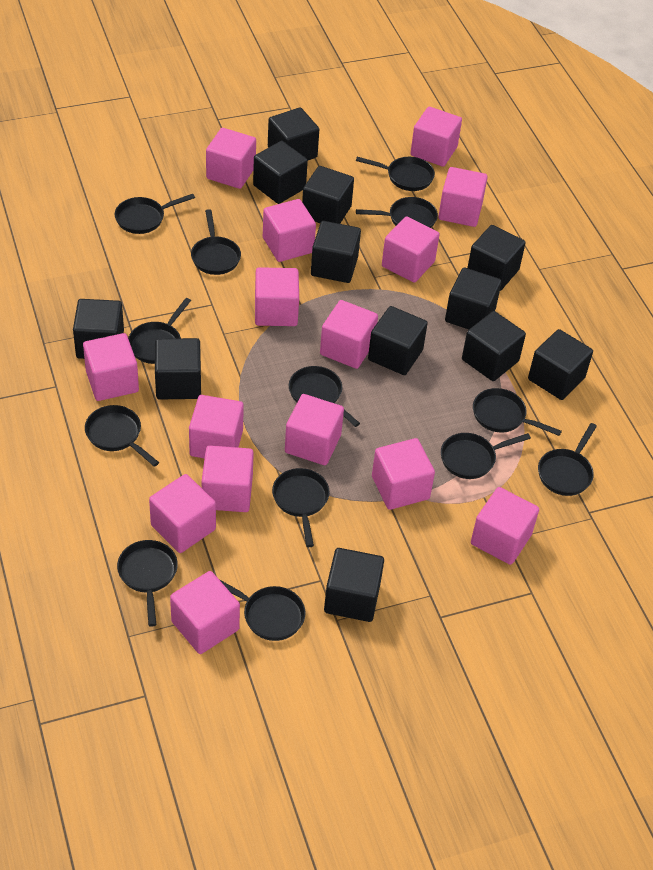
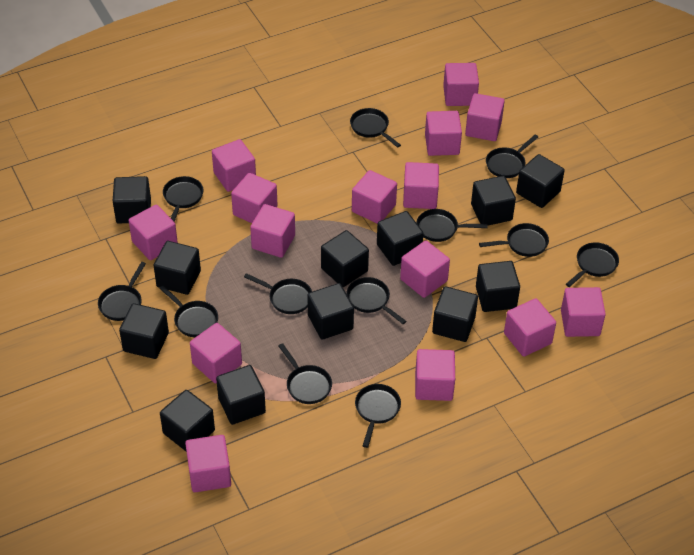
black pan: [85,405,159,467] [115,194,195,234] [117,540,178,627] [128,298,191,364] [191,209,241,275] [219,579,306,641] [272,468,329,547] [289,366,360,427] [356,157,435,191] [356,197,438,228] [441,433,531,479] [473,388,562,436] [538,423,597,496] = 13 -> [98,262,146,321] [159,286,218,337] [163,176,203,222] [244,273,312,314] [278,343,332,404] [347,277,406,324] [350,108,401,148] [355,384,401,448] [416,209,488,242] [479,223,549,257] [486,135,538,178] [566,242,619,287] = 12

